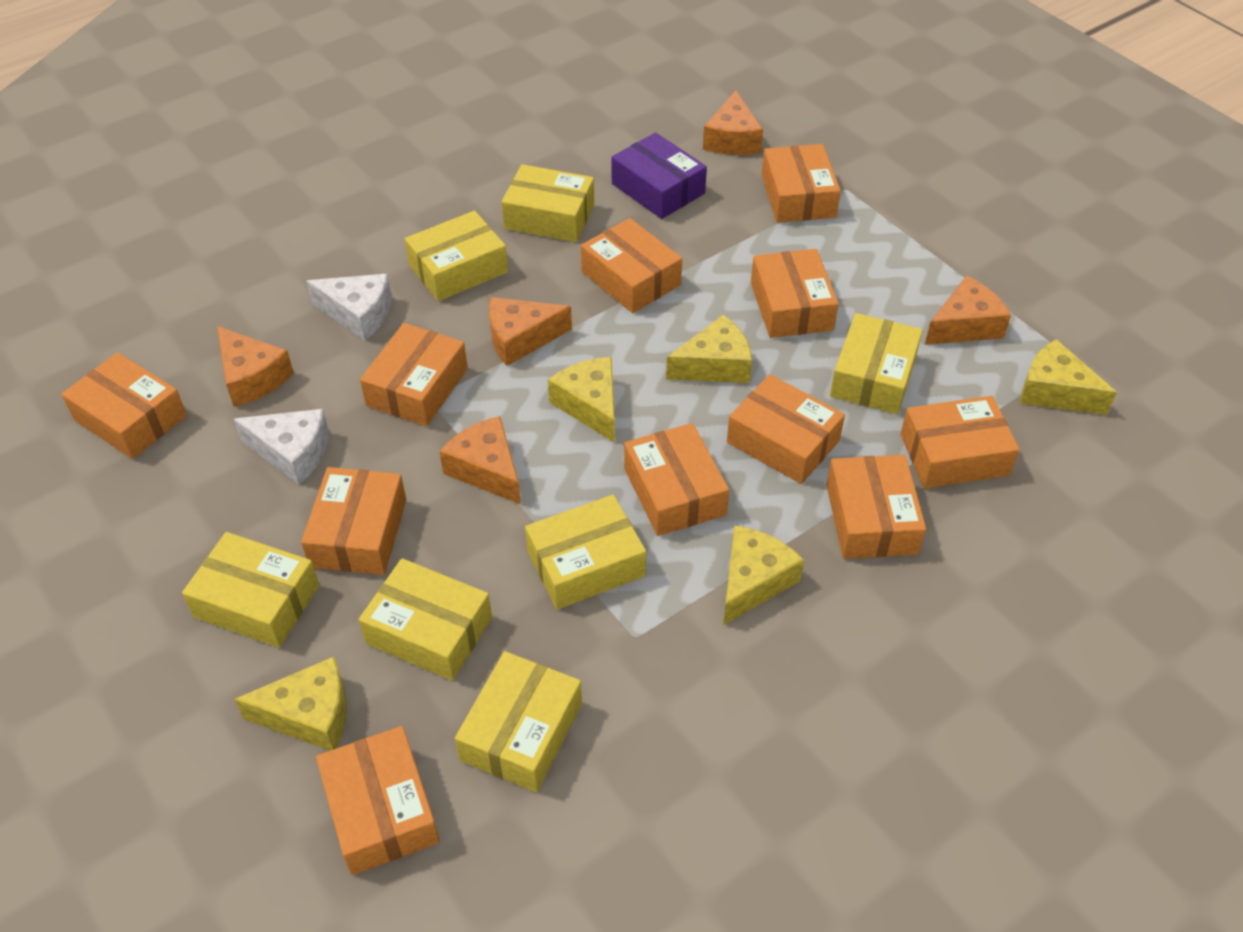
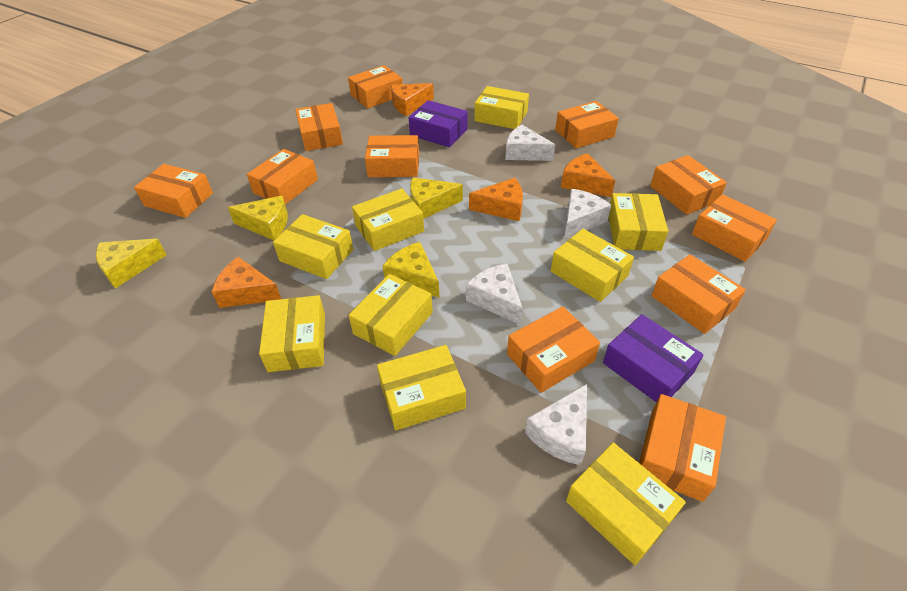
orange cheese: [217,326,294,407] [440,416,521,505] [489,297,572,366] [703,91,763,155] [925,276,1011,345] = 5 -> [212,257,281,308] [391,83,434,116] [469,178,523,221] [561,153,615,197] = 4
purple box: [611,132,707,219] = 1 -> [409,100,468,147] [603,314,704,402] = 2
white cheese: [234,409,329,485] [306,274,392,341] = 2 -> [466,264,523,325] [505,125,555,161] [525,384,587,465] [564,189,611,239] = 4
yellow box: [182,532,319,648] [359,558,492,680] [405,211,508,301] [455,651,582,792] [501,164,594,242] [525,495,646,609] [830,313,923,414] = 7 -> [259,295,325,372] [273,214,353,279] [349,274,433,356] [352,189,424,251] [377,345,466,430] [474,86,529,129] [551,229,634,302] [566,443,686,565] [609,193,668,251] = 9
yellow cheese: [234,657,347,751] [548,357,615,443] [666,315,752,383] [723,525,804,625] [1020,339,1117,415] = 5 -> [96,239,167,288] [228,196,288,240] [383,242,440,298] [410,178,463,219] = 4

